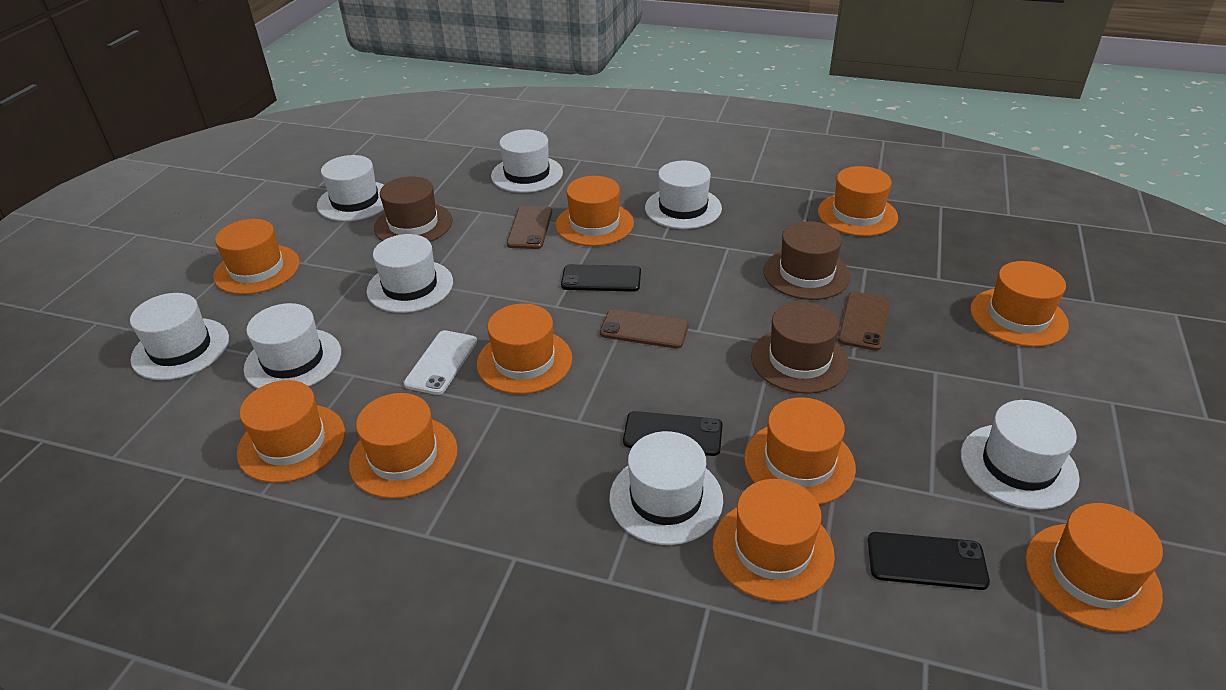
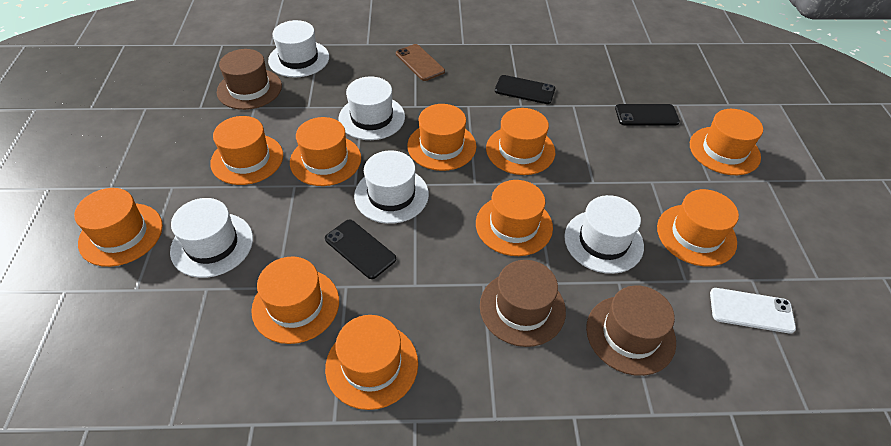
brown phone: [507,206,552,249] [600,309,689,349] [838,291,890,351] = 3 -> [396,44,445,81] = 1
white hat: [130,293,229,380] [244,303,341,389] [317,155,384,221] [366,234,453,313] [491,130,563,193] [609,431,723,545] [645,161,722,229] [961,400,1080,510] = 8 -> [170,198,253,278] [268,20,329,77] [339,76,405,140] [354,150,429,224] [564,195,644,274] = 5

